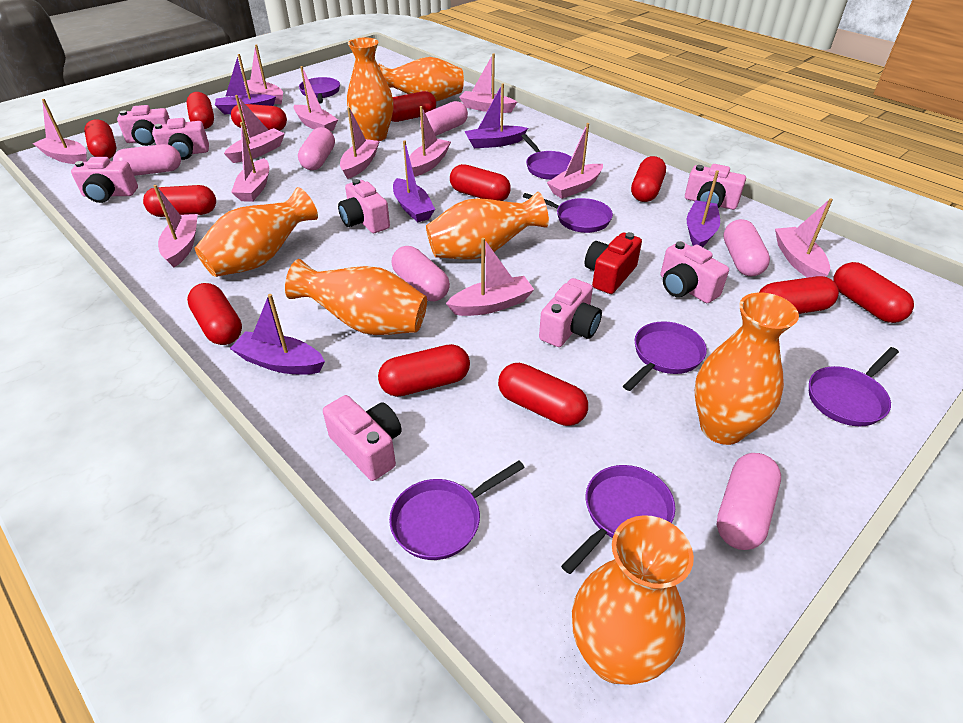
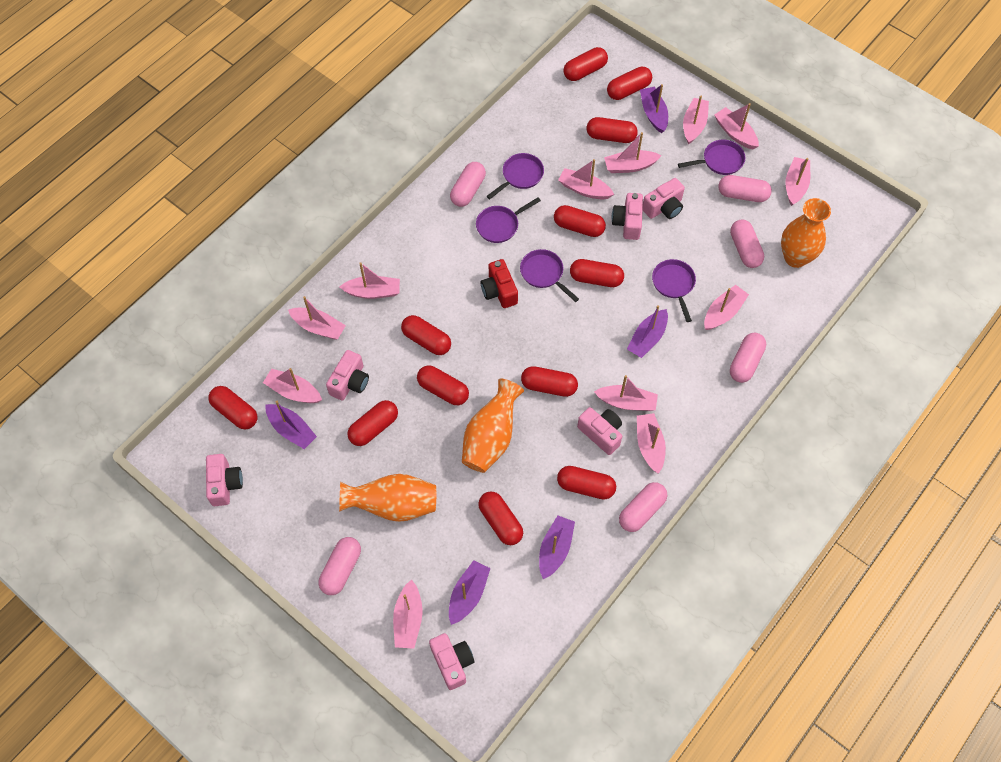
orange vase: [195,187,318,277] [285,259,427,335] [347,37,394,141] [378,57,464,101] [426,192,549,260] [572,515,694,685] [695,293,799,445] = 7 -> [339,474,436,522] [462,378,524,473] [781,198,831,268] = 3
pink camera: [71,157,138,203] [117,105,170,146] [152,118,209,160] [323,395,402,481] [338,179,390,233] [539,278,602,347] [661,241,729,303] [685,164,746,210] = 8 -> [206,454,243,506] [326,350,369,401] [429,633,474,690] [577,407,622,455] [612,193,643,240] [643,178,685,219] = 6
purple pan: [299,77,340,104] [389,461,525,560] [521,134,572,180] [523,193,613,233] [561,465,675,574] [623,321,707,391] [809,347,899,426] = 7 -> [476,197,541,243] [487,153,544,199] [520,249,579,302] [652,259,696,322] [678,140,745,175] = 5

